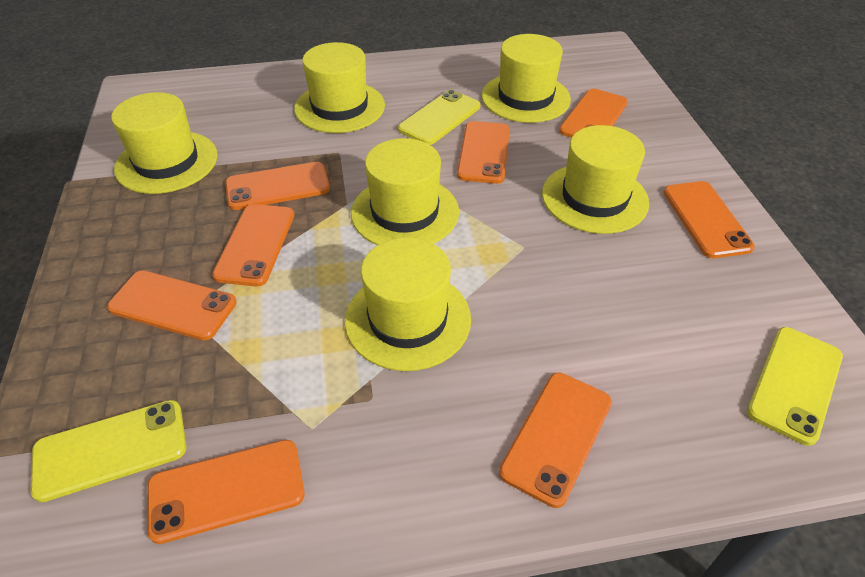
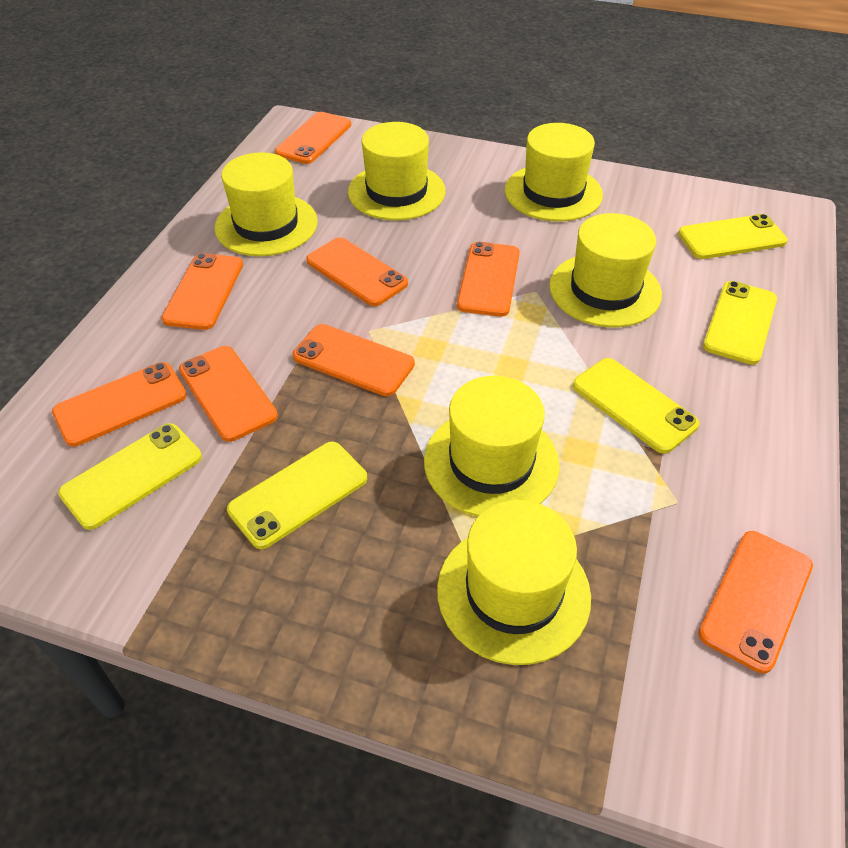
yellow phone: [31,400,186,502] [398,90,481,145] [747,327,843,446] = 3 -> [58,423,202,530] [227,442,367,549] [573,358,700,454] [678,214,788,259] [703,281,777,365] = 5

